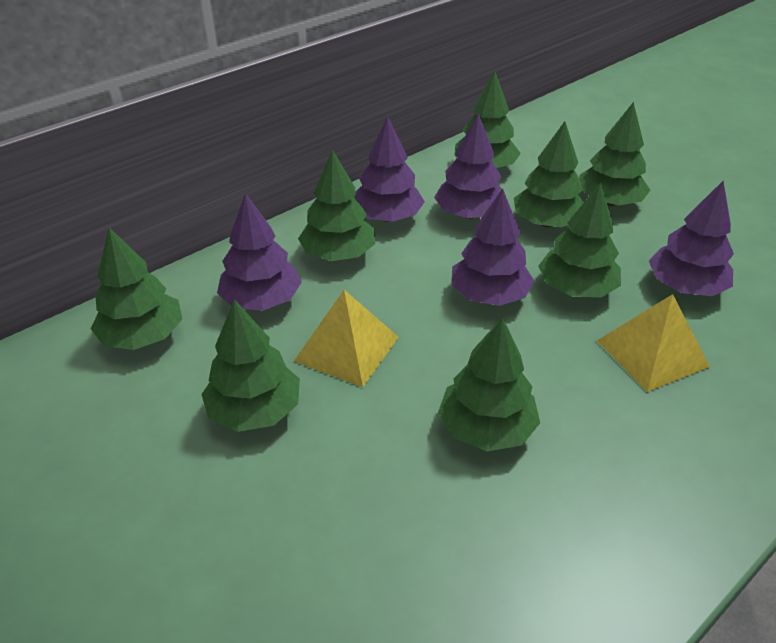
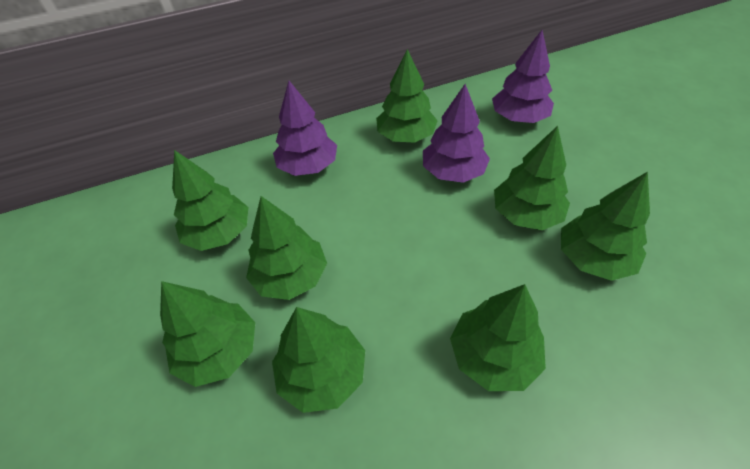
purple tree: [217,193,302,311] [354,116,425,222] [434,113,505,219] [451,189,534,306] [649,181,734,296] = 5 -> [273,81,337,176] [423,84,490,183] [492,30,554,123] = 3
yellow pyramid: [294,290,399,387] [597,294,710,392] = 2 -> none = 0

